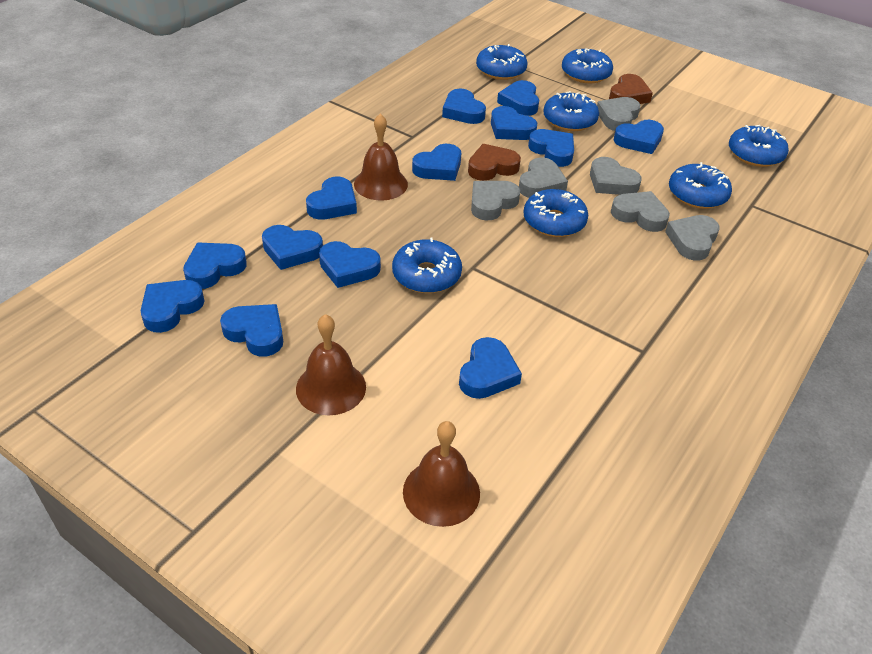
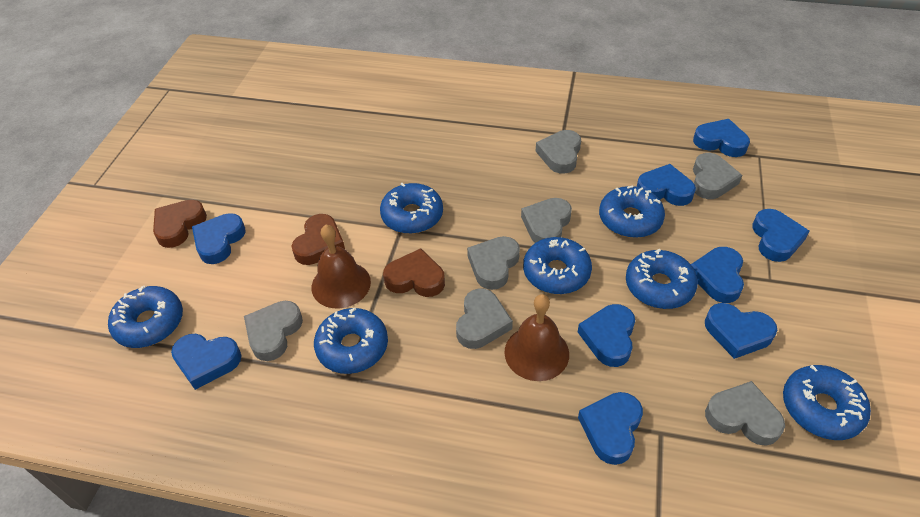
blue heart: [141,280,205,333] [183,243,247,289] [220,304,283,357] [262,225,323,270] [306,177,357,220] [319,241,381,288] [412,144,461,181] [442,89,486,124] [459,337,522,399] [491,106,537,140] [497,80,539,116] [528,129,574,167] [614,120,664,154] = 13 -> [171,334,242,390] [192,213,246,264] [578,304,635,367] [578,392,643,465] [637,164,696,206] [691,247,744,303] [693,119,750,157] [705,303,777,359] [752,209,810,262] = 9
brown bell: [296,314,366,415] [354,114,408,201] [403,421,480,527] = 3 -> [312,225,371,309] [504,294,569,381] = 2
brown heart: [468,144,521,181] [609,74,653,104] = 2 -> [153,200,207,248] [292,214,345,265] [383,248,445,297] = 3
grey heart: [471,181,520,221] [519,157,568,198] [590,157,642,195] [597,97,640,131] [611,191,670,232] [665,215,720,261] = 6 -> [244,301,303,361] [456,288,513,349] [467,236,520,290] [521,198,572,243] [536,130,581,174] [693,153,742,199] [705,381,785,446] = 7

